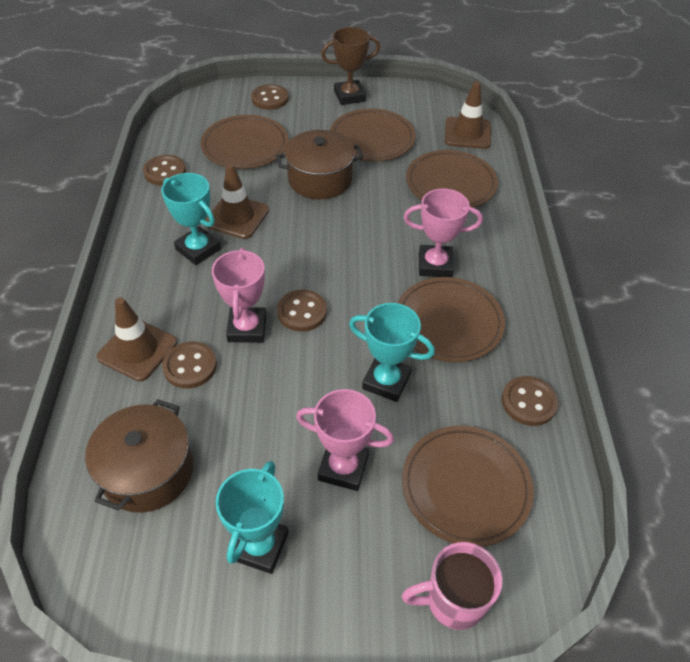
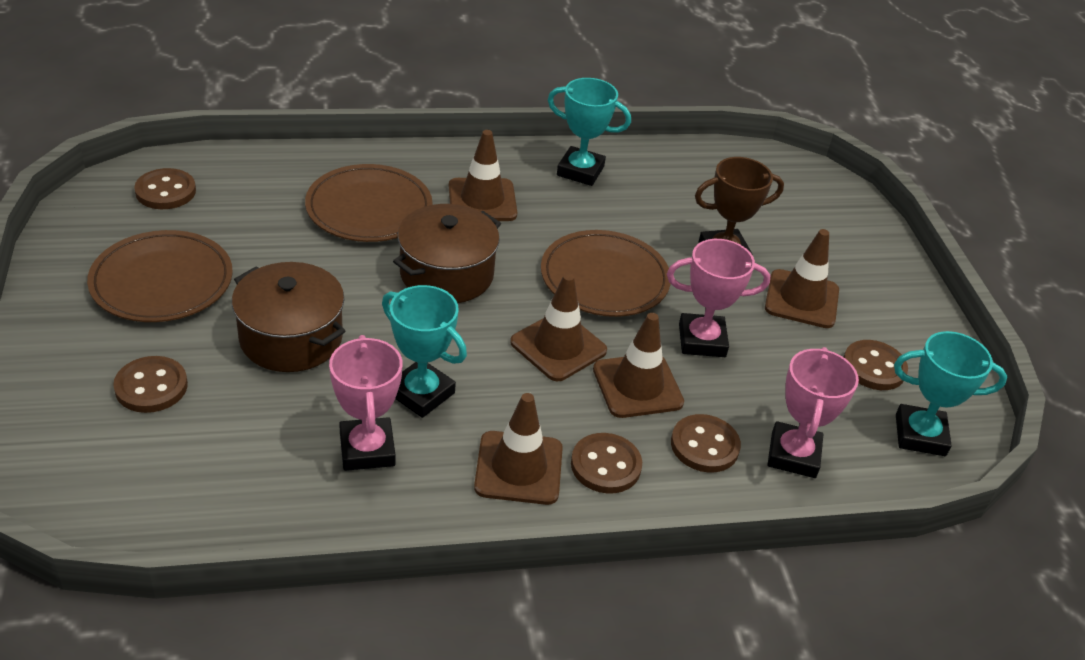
brown plate: [201,115,288,169] [330,108,416,161] [398,277,505,362] [402,426,534,547] [406,150,498,208] = 5 -> [87,230,233,322] [305,164,432,242] [541,230,671,317] = 3
brown traffic cone: [97,297,177,381] [205,163,269,239] [445,81,491,149] = 3 -> [449,130,517,221] [474,393,563,505] [510,273,607,381] [593,313,684,418] [765,229,839,328] = 5
pink mug: [402,542,503,630] = 1 -> none = 0

